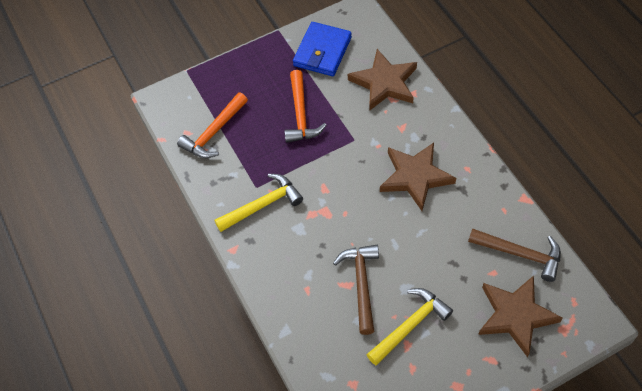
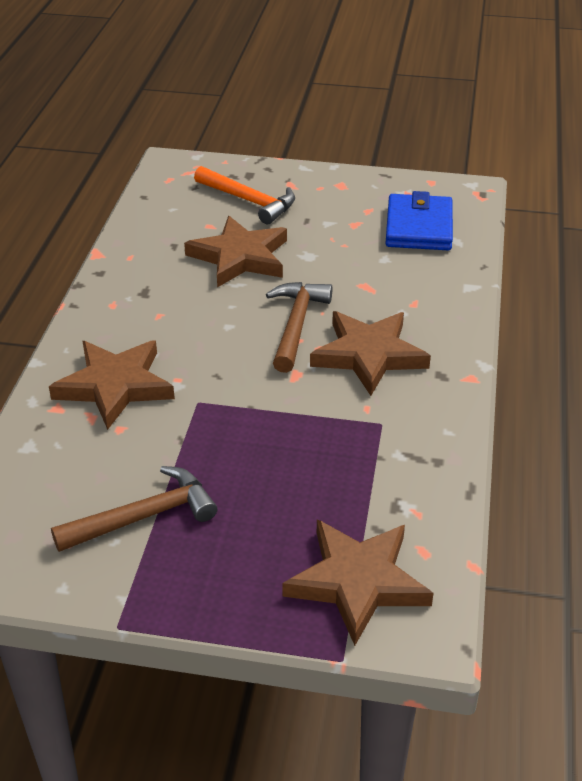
brown star: [348,49,417,111] [380,143,456,211] [478,276,563,357] = 3 -> [49,340,175,430] [184,216,287,287] [282,520,433,646] [310,311,431,396] = 4
orange hammer: [177,92,248,158] [284,70,326,143] = 2 -> [194,166,295,224] = 1
yellow hammer: [214,174,303,232] [366,288,453,365] = 2 -> none = 0

